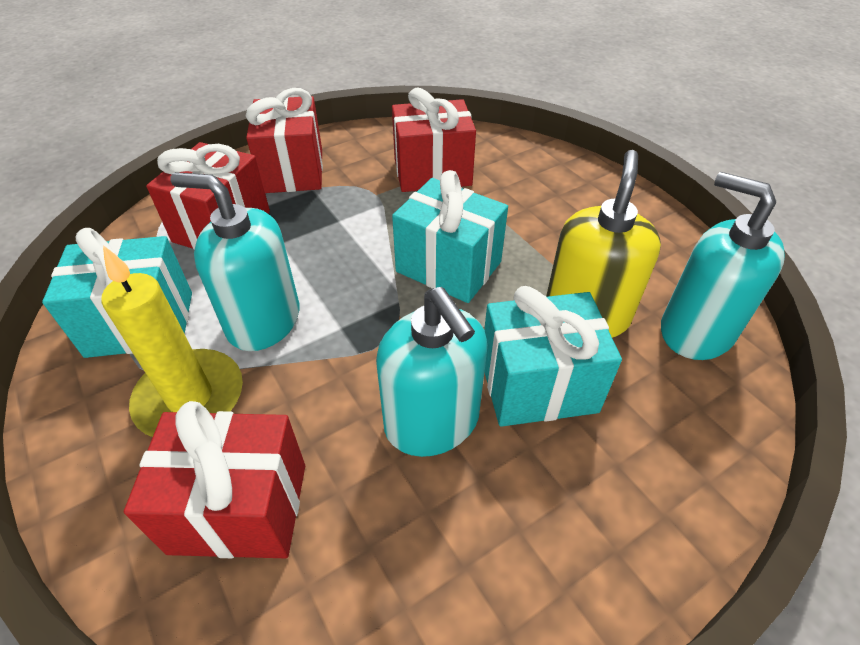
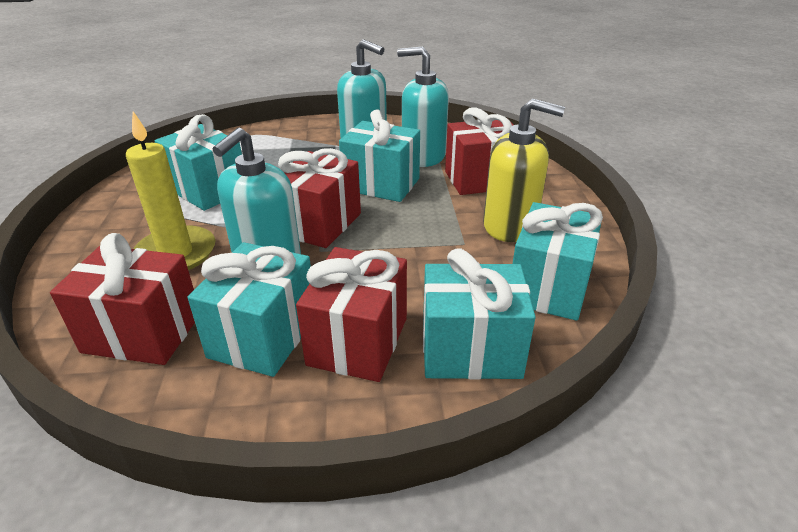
turquoise gift: [42,228,192,358] [392,170,508,303] [484,286,622,427] = 3 -> [154,114,242,211] [188,242,311,377] [339,110,420,202] [423,248,536,380] [513,202,603,321] = 5

